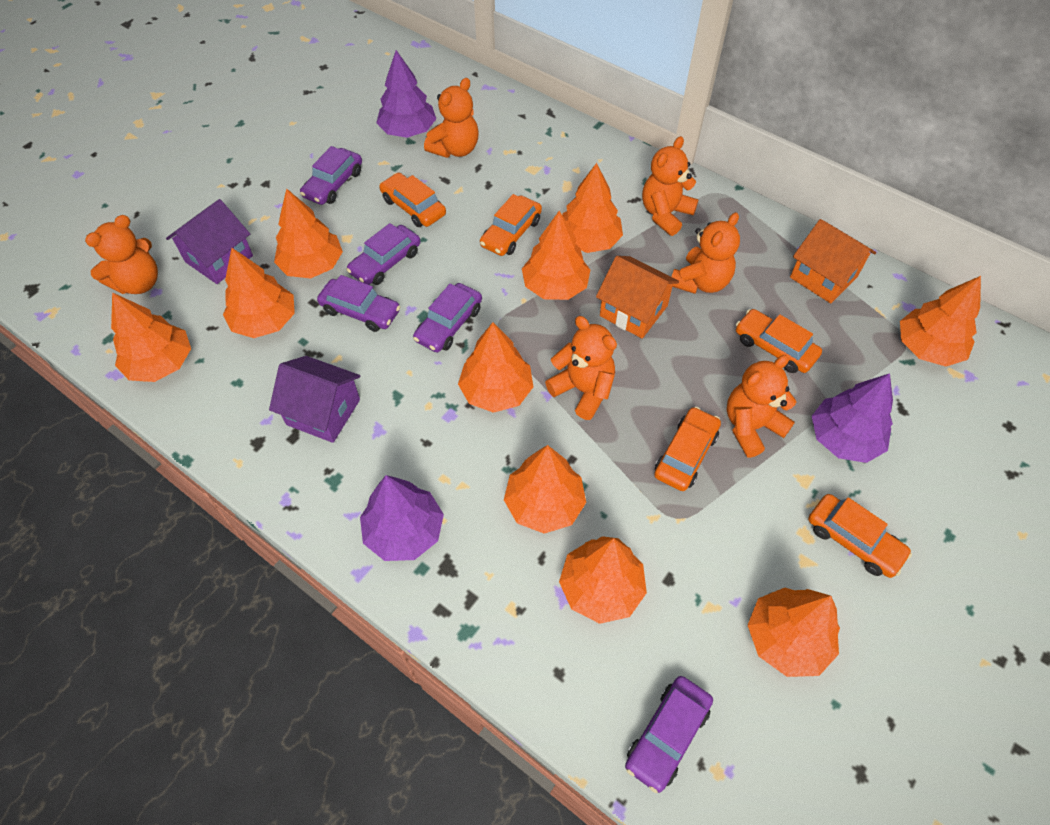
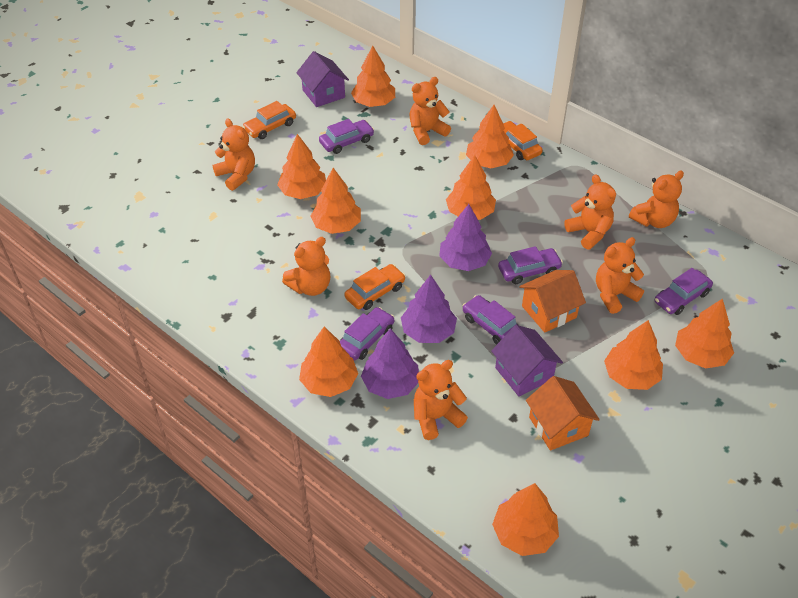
orange car: [379,173,446,227] [480,194,542,256] [654,407,721,491] [736,309,822,373] [808,494,912,578] = 5 -> [242,101,296,139] [344,264,406,310] [503,121,543,160] = 3
orange teddy bear: [85,215,158,294] [424,78,479,158] [545,316,617,420] [642,136,699,236] [671,212,740,294] [727,355,796,458] = 6 -> [213,118,255,191] [282,237,330,296] [409,77,451,145] [414,360,468,440] [564,174,616,249] [596,237,644,314] [629,171,684,228] = 7
orange tree: [111,292,191,382] [223,248,295,338] [274,188,343,279] [458,322,534,413] [504,445,586,534] [522,211,590,300] [559,536,647,624] [562,163,623,253] [748,588,840,677] [900,276,981,367] = 10 -> [277,134,326,199] [299,327,358,397] [311,168,361,234] [351,45,395,107] [446,155,496,220] [466,105,514,168] [492,483,559,556] [604,320,663,390] [675,298,734,368] = 9

